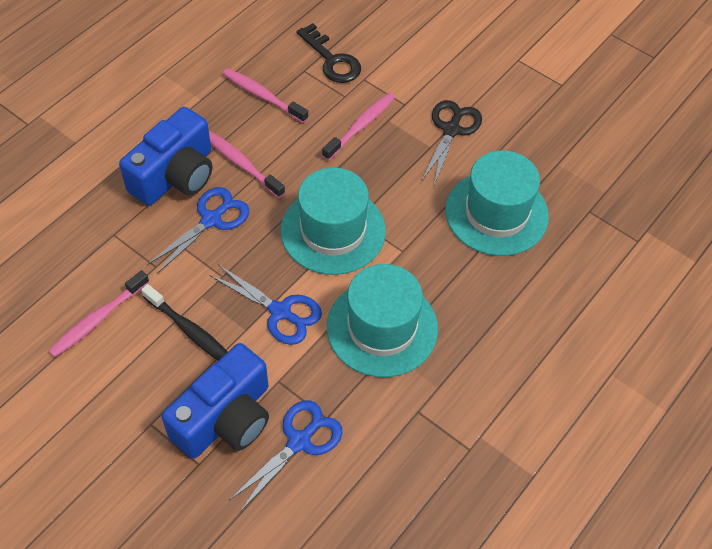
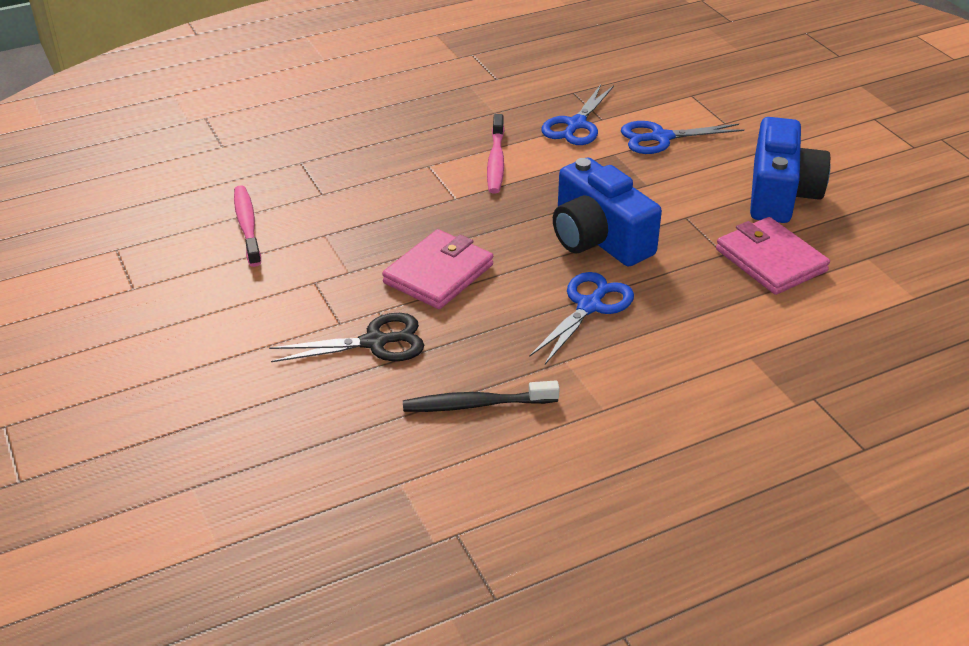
black key: [296,23,361,83] = 1 -> none = 0
pink toothbrush: [48,270,149,357] [209,131,285,198] [223,68,308,123] [322,93,395,161] = 4 -> [234,185,261,267] [487,114,505,194] = 2
pink wallet: none = 0 -> [382,229,493,309] [716,217,830,295] = 2
turquoise hat: [280,167,386,275] [327,264,438,377] [445,150,549,256] = 3 -> none = 0

